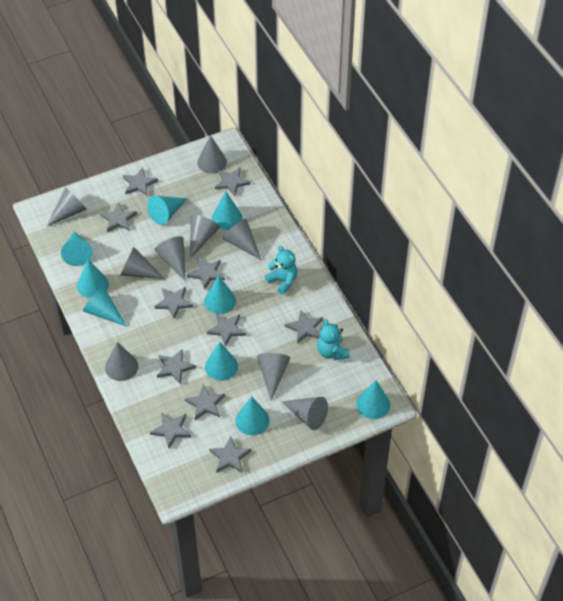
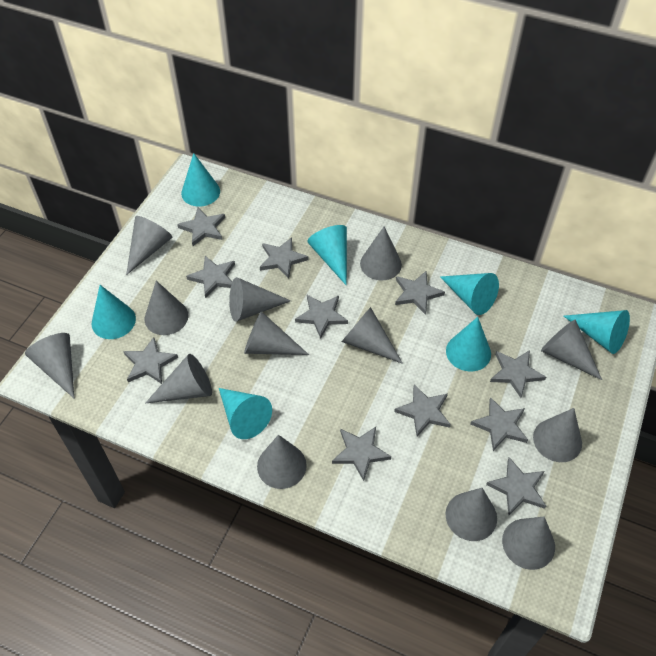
grey cone: [46,187,87,227] [105,342,138,381] [120,247,165,279] [154,236,186,281] [190,215,220,259] [197,135,227,174] [223,219,262,260] [257,353,290,401] [281,397,328,430] = 9 -> [25,333,74,398] [126,216,172,275] [145,281,188,335] [146,354,212,403] [229,277,291,322] [244,311,309,355] [257,435,307,489] [342,307,403,364] [360,226,402,280] [445,488,497,541] [502,517,555,570] [533,408,582,462] [541,320,602,380] = 13
turquoise cone: [61,232,93,266] [77,259,109,298] [83,286,127,327] [147,196,187,225] [204,275,236,314] [205,342,238,381] [212,191,242,230] [235,396,270,435] [356,380,390,419] = 9 -> [91,285,136,339] [181,153,220,207] [219,388,272,439] [307,225,347,286] [440,273,499,315] [446,317,491,372] [564,310,630,354] = 7
turquoise teddy bear: [265,245,297,295] [317,319,349,360] = 2 -> none = 0

